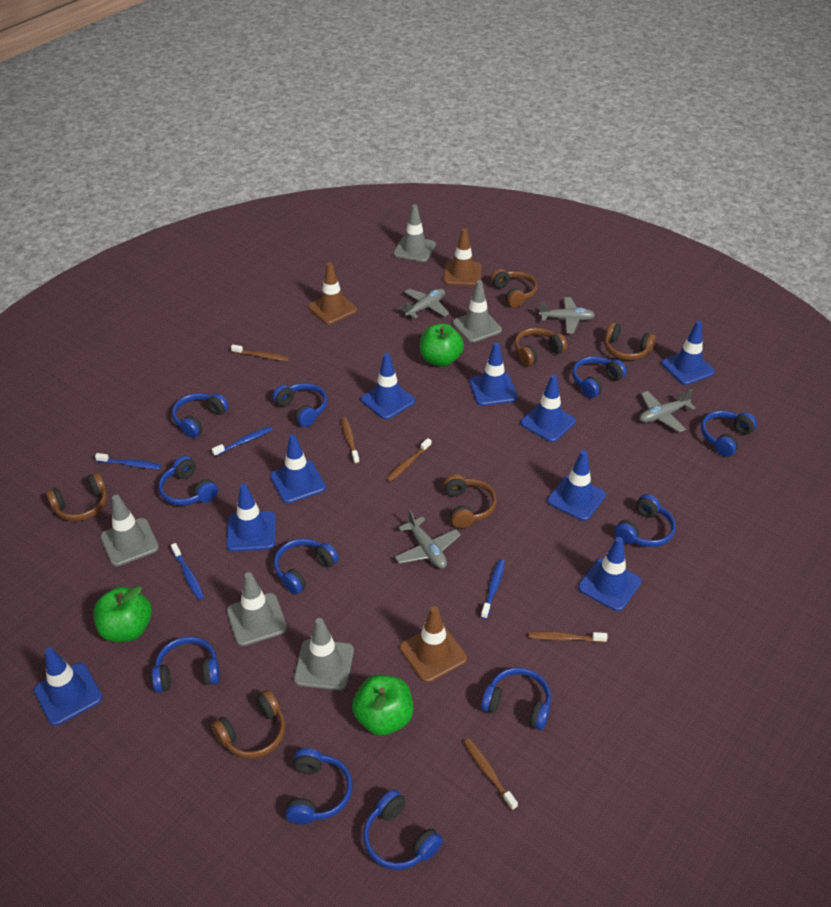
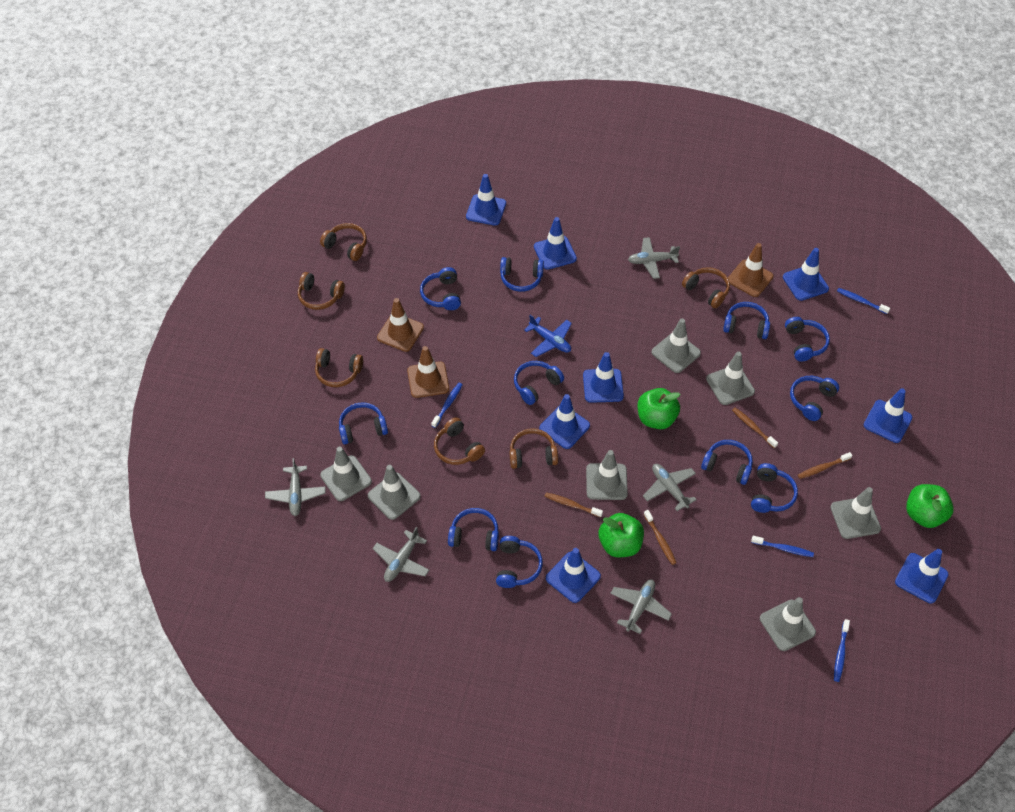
blue plane: none = 0 -> [524,315,572,357] = 1
blue traffic cone: [34,648,103,726] [226,484,276,551] [270,434,326,504] [361,353,415,420] [469,342,518,406] [520,375,576,442] [547,450,606,521] [578,537,641,611] [661,321,715,385] = 9 -> [466,174,506,226] [534,217,577,270] [539,394,590,449] [546,548,601,603] [583,352,624,403] [783,248,829,301] [864,388,913,443] [895,549,949,603] = 8
brown toothbrush: [231,345,289,361] [341,417,360,464] [386,438,432,482] [464,738,518,810] [529,631,608,643] = 5 -> [544,492,603,517] [644,510,677,565] [732,408,778,448] [798,452,852,479] = 4
grey plane: [395,510,461,569] [399,289,449,318] [539,297,595,334] [639,389,696,432] = 4 -> [265,458,326,516] [373,527,429,582] [610,579,672,634] [628,237,680,279] [643,464,697,511] = 5
grey traffic cone: [101,494,159,566] [227,572,287,646] [294,618,354,690] [393,204,436,262] [452,280,502,343] = 5 -> [320,447,372,501] [368,465,421,520] [586,450,628,500] [651,318,701,373] [706,352,755,405] [760,597,816,651] [830,487,881,539] = 7

